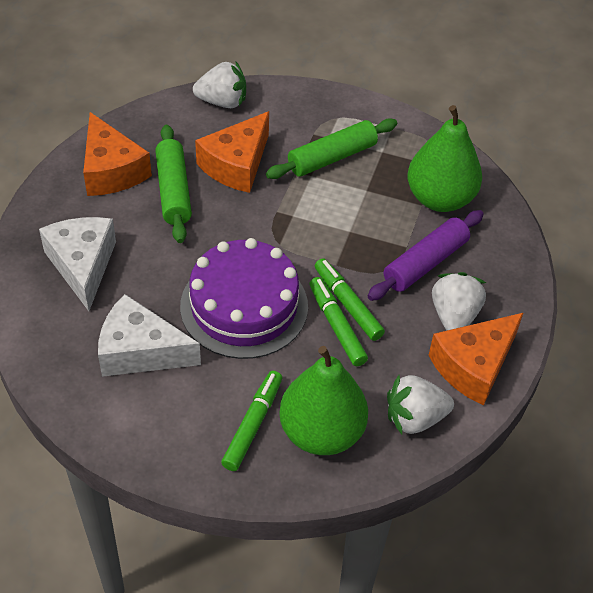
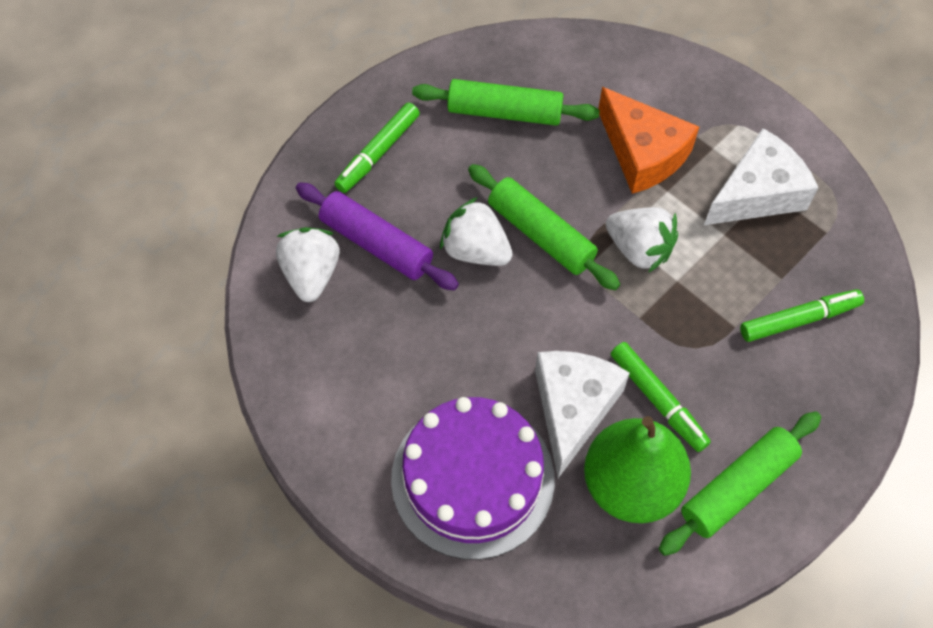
green pear: [279,346,368,455] [408,105,482,212] = 2 -> [584,416,691,523] = 1
green rolling pin: [155,125,192,243] [266,118,397,179] = 2 -> [412,79,600,126] [468,164,620,290] [659,412,821,556] = 3
orange cheese: [83,112,152,196] [195,111,269,193] [428,313,523,406] = 3 -> [598,87,699,194] = 1

